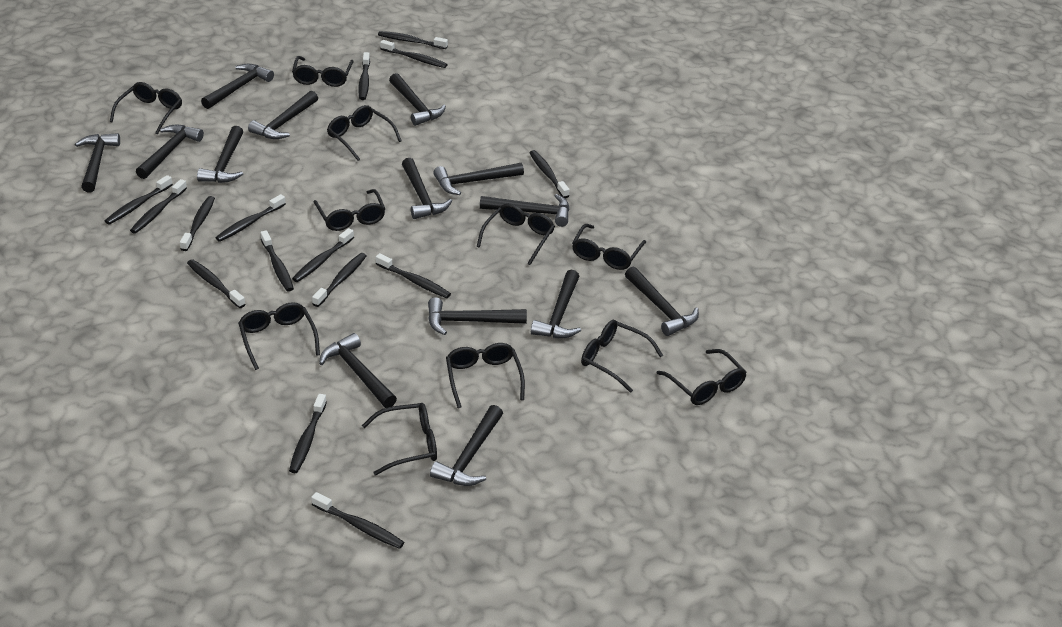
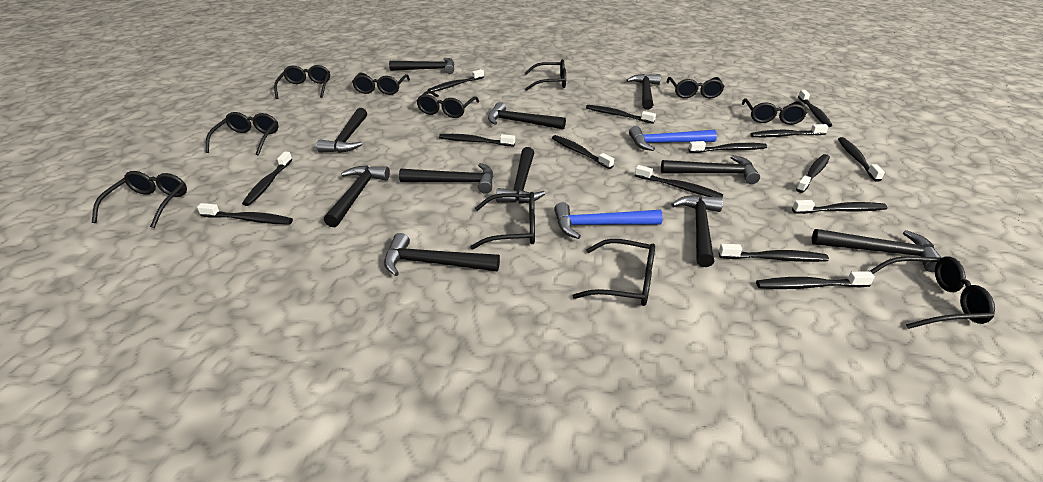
black hammer: [75,133,120,192] [136,125,204,179] [197,126,243,183] [201,64,274,109] [248,91,318,139] [319,333,397,408] [389,73,446,126] [402,158,452,219] [428,297,527,335] [430,405,503,486] [433,163,524,195] [480,194,570,227] [531,270,581,338] [625,267,699,336] = 14 -> [317,108,367,153] [324,165,390,227] [384,233,500,276] [389,58,454,74] [399,163,494,194] [488,102,566,130] [496,147,545,204] [626,74,661,110] [661,155,760,184] [671,195,723,267] [812,229,941,272] = 11
blue hammer: none = 0 -> [554,202,663,239] [629,126,717,151] = 2

